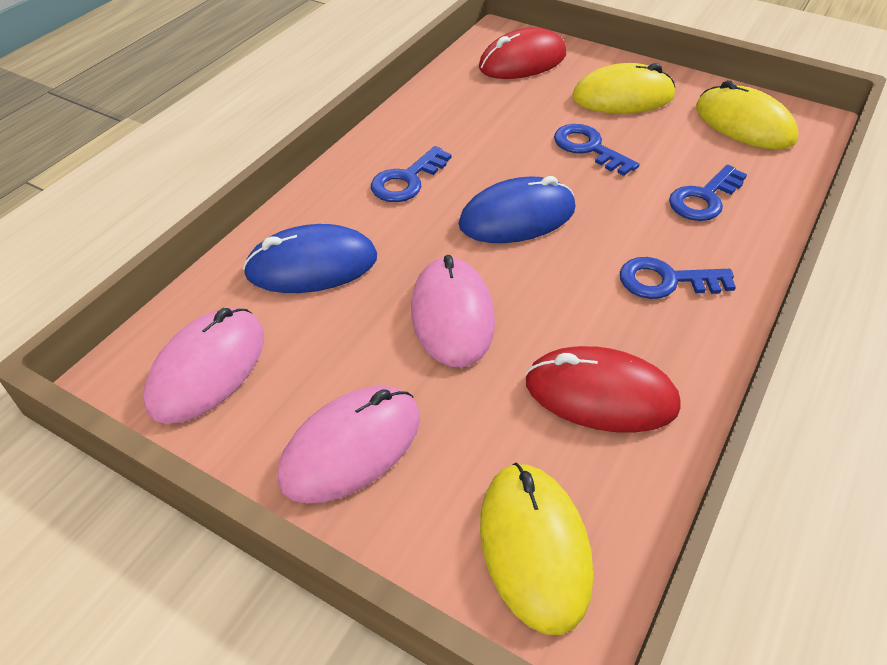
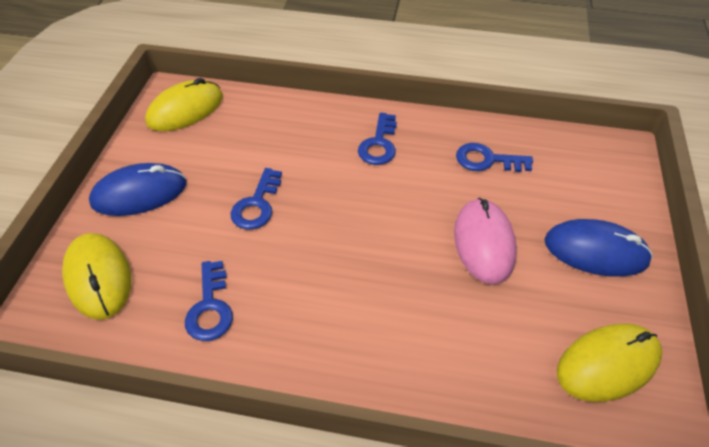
pink mouse: [143,308,264,424] [278,386,420,504] [411,255,495,368] = 3 -> [454,198,517,285] = 1
red mouse: [479,27,566,79] [526,346,681,433] = 2 -> none = 0

